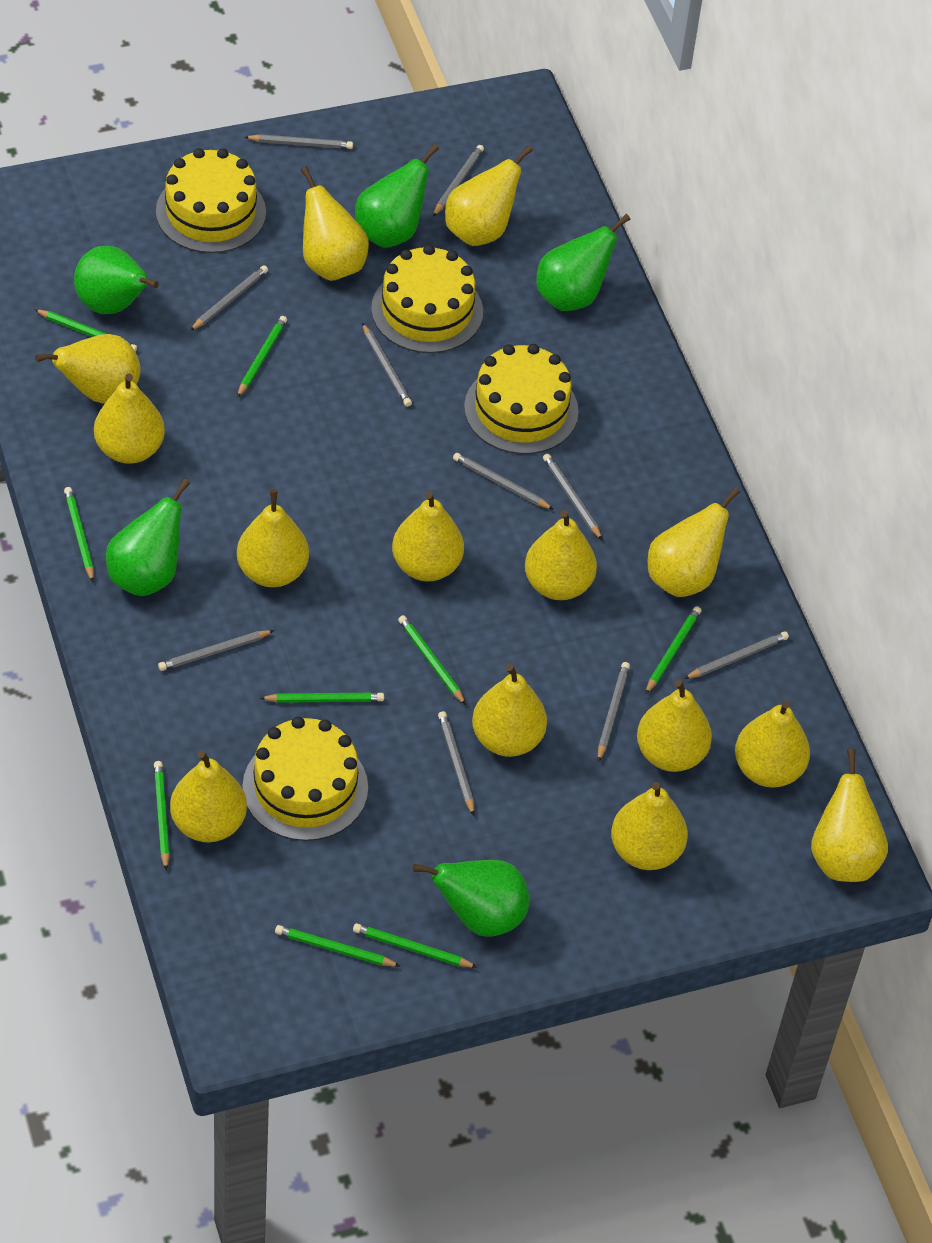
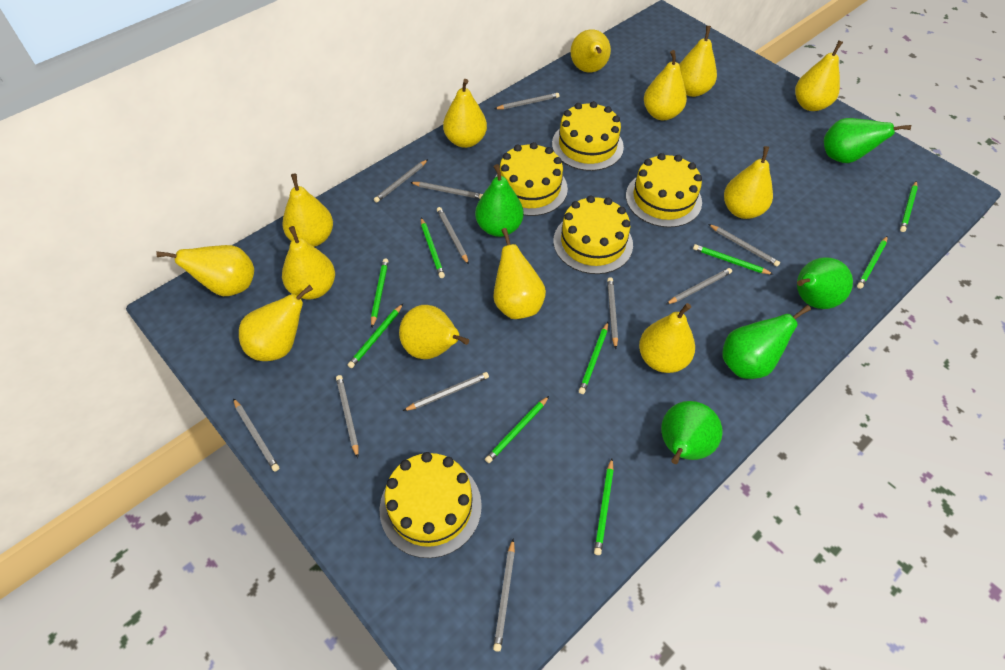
grey pencil: [158,630,274,671] [190,265,268,331] [245,134,353,149] [362,323,412,407] [433,145,484,217] [438,711,474,816] [453,453,554,510] [543,454,602,540] [598,662,630,762] [684,631,789,679] = 10 -> [233,398,279,472] [336,375,358,458] [374,159,428,203] [403,372,489,411] [410,182,483,199] [437,207,469,265] [493,539,515,652] [495,93,559,109] [607,277,618,349] [666,268,732,304] [709,224,780,267] = 11
yellow cake: [156,148,266,253] [242,716,368,841] [371,245,483,353] [464,344,579,454] = 4 -> [379,452,482,558] [496,142,568,216] [552,101,624,171] [553,196,633,274] [626,153,702,228] = 5
yellow pear: [35,334,140,404] [94,374,165,463] [170,751,247,842] [237,489,309,587] [301,167,369,281] [392,491,464,581] [445,145,533,246] [472,664,547,757] [525,510,597,600] [611,782,688,870] [637,679,712,772] [648,487,740,597] [735,700,810,787] [811,749,888,882] = 14 -> [156,245,254,296] [239,285,313,361] [282,174,333,247] [282,226,335,299] [399,305,469,359] [443,79,487,148] [493,228,546,319] [570,29,611,73] [639,303,695,373] [644,50,687,120] [679,26,717,97] [724,146,773,219] [795,40,843,111] = 13

